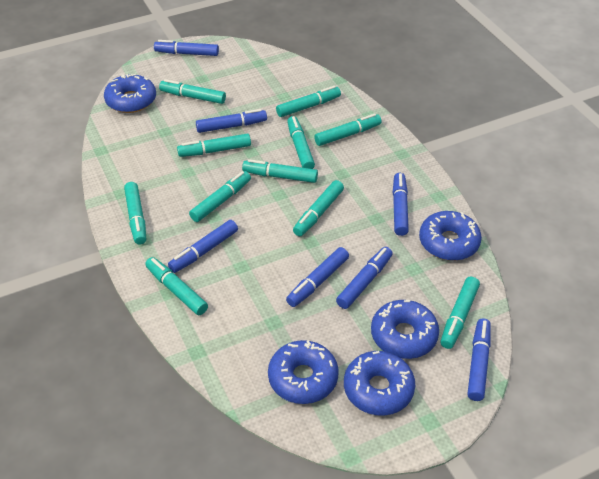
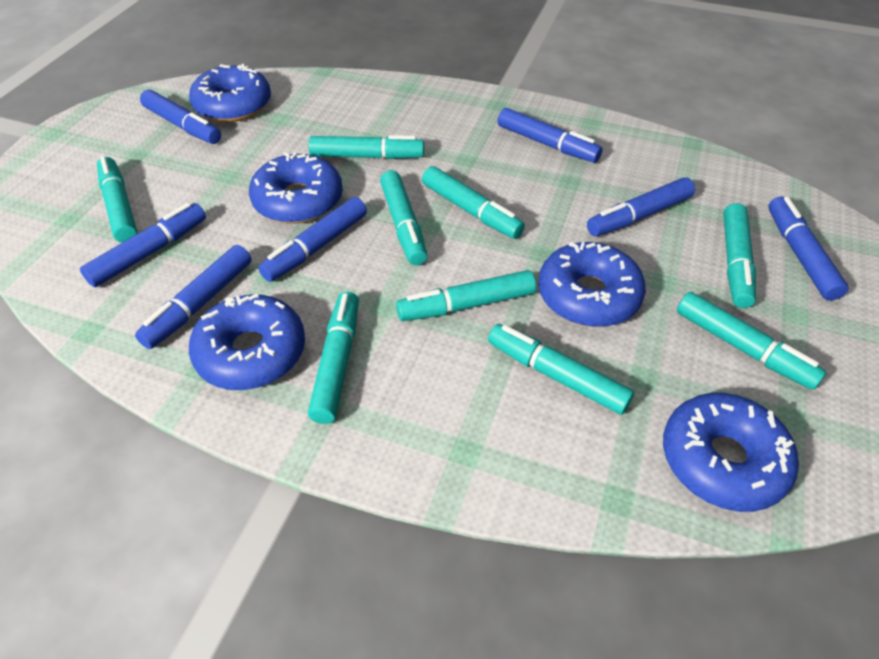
turquoise marker: [124,182,146,245] [145,257,208,315] [159,79,226,104] [177,134,251,157] [189,171,251,222] [242,159,318,183] [276,86,341,117] [287,116,315,169] [293,180,344,236] [314,114,381,146] [440,277,480,349] = 11 -> [97,156,137,243] [308,135,424,159] [308,292,359,424] [380,170,428,265] [396,270,536,321] [422,166,525,239] [488,324,634,415] [676,292,827,390] [723,203,756,308] = 9

